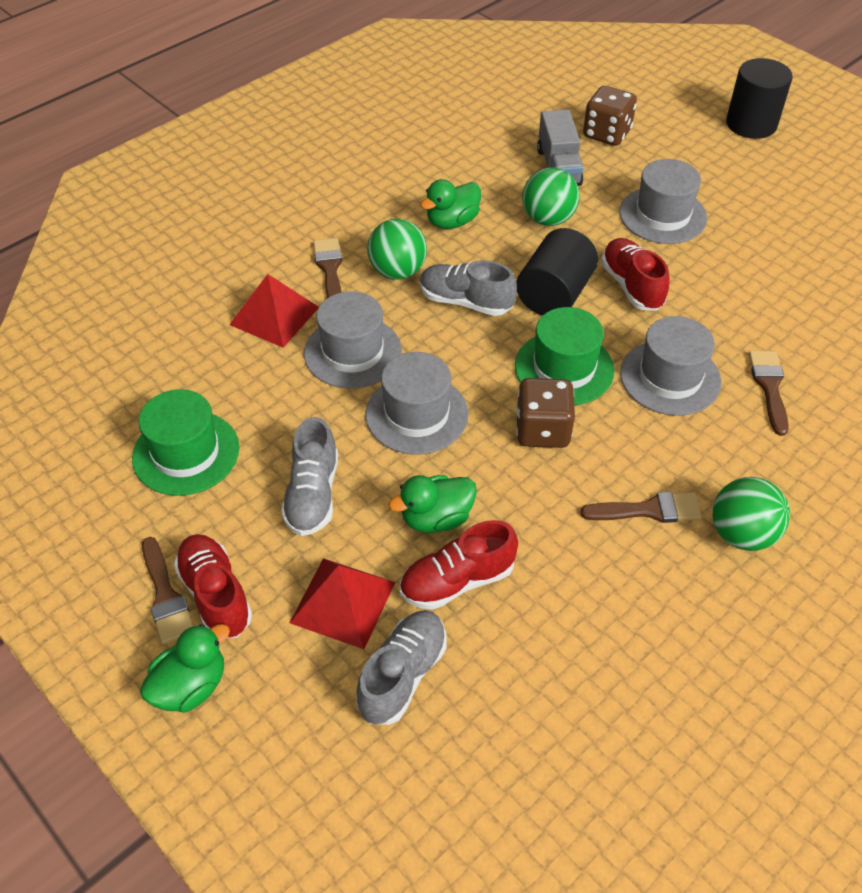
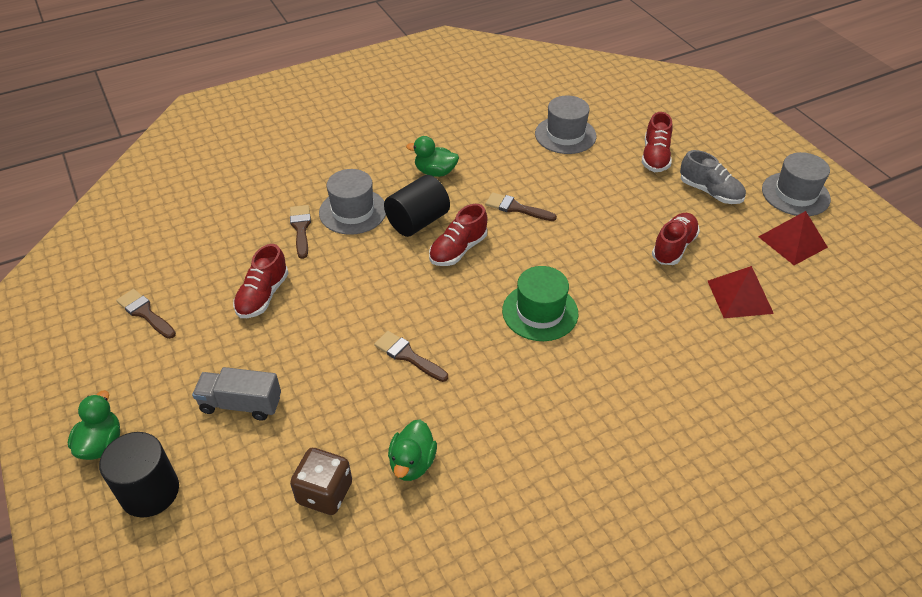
brown dice: [516,378,575,448] [583,86,637,146] = 2 -> [290,448,352,515] = 1
green ball: [367,219,427,280] [522,168,580,226] [713,477,790,551] = 3 -> none = 0
green hat: [132,389,239,496] [515,307,614,405] = 2 -> [502,266,578,341] = 1
grey hat: [304,291,402,389] [366,352,469,455] [619,159,707,244] [620,316,721,416] = 4 -> [319,169,386,235] [535,95,597,154] [762,152,831,216] = 3
grey shoe: [281,417,338,536] [356,610,447,725] [420,260,517,316] = 3 -> [680,150,746,204] = 1
red shoe: [174,534,252,638] [400,520,518,610] [601,238,670,311] = 3 -> [233,244,289,318] [429,204,487,266] [642,112,673,172] [652,213,700,265] = 4

